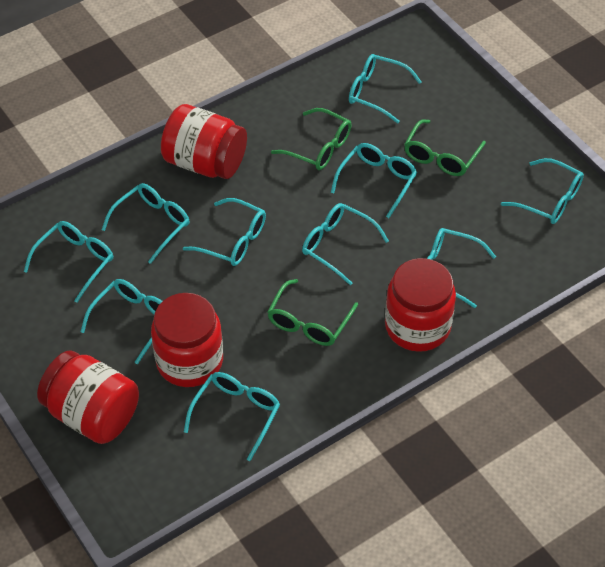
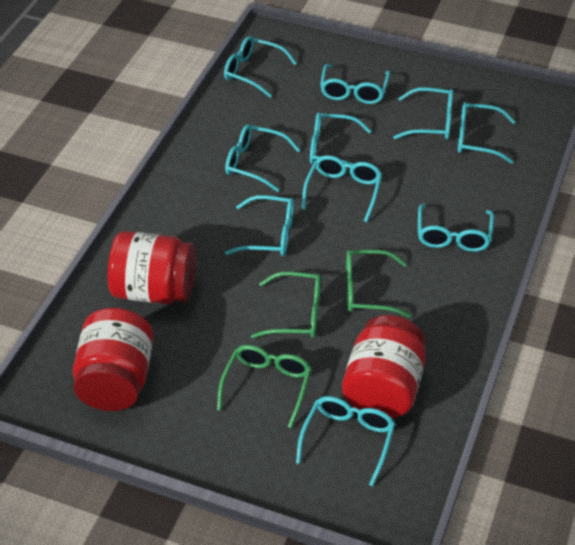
red jar: [37,350,139,444] [151,293,223,387] [161,104,247,179] [385,258,456,352] = 4 -> [73,308,154,411] [108,231,196,304] [342,315,426,418] = 3

